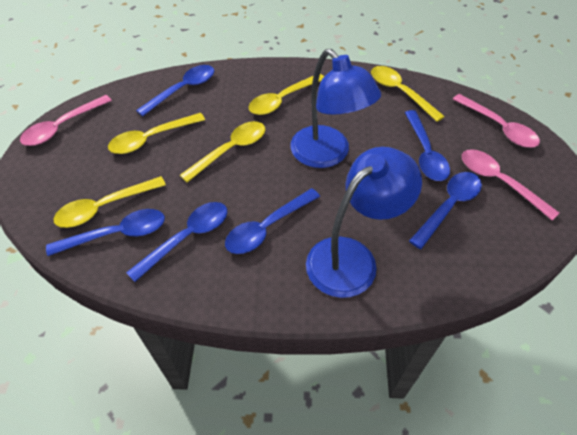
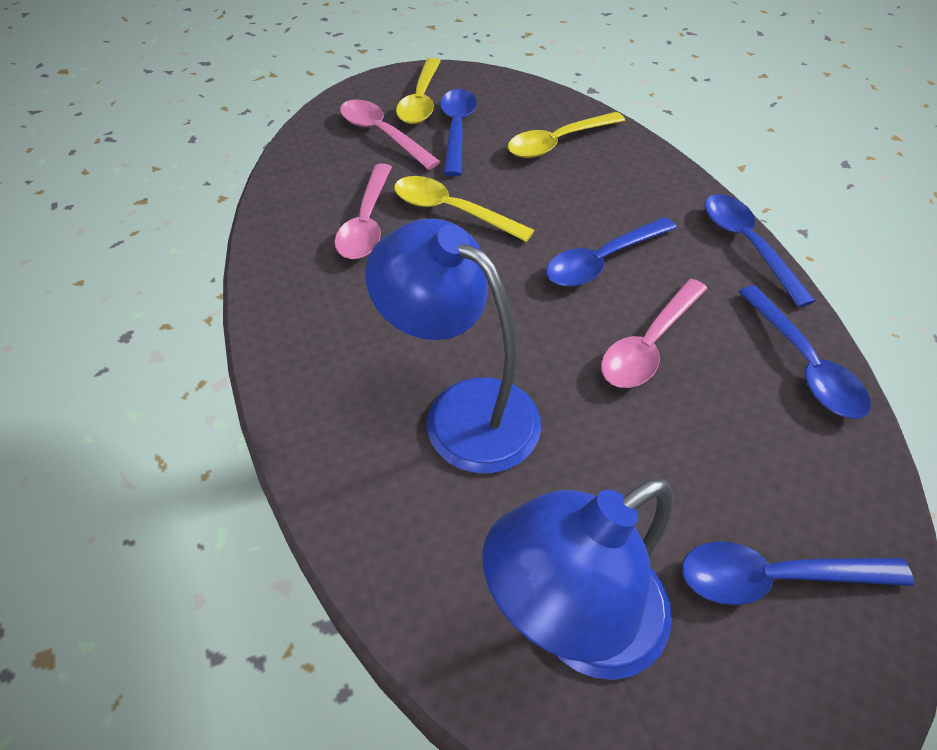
blue spoon: [46,209,165,256] [126,202,227,282] [136,65,215,116] [225,188,320,254] [405,110,450,181] [409,172,482,249] = 6 -> [440,89,477,176] [546,217,677,286] [682,541,914,605] [705,194,815,308] [738,286,871,419] = 5
yellow spoon: [53,176,166,228] [108,113,205,154] [179,121,265,183] [249,74,324,115] [371,66,445,122] = 5 -> [394,176,534,242] [396,58,441,124] [508,112,625,158] = 3

